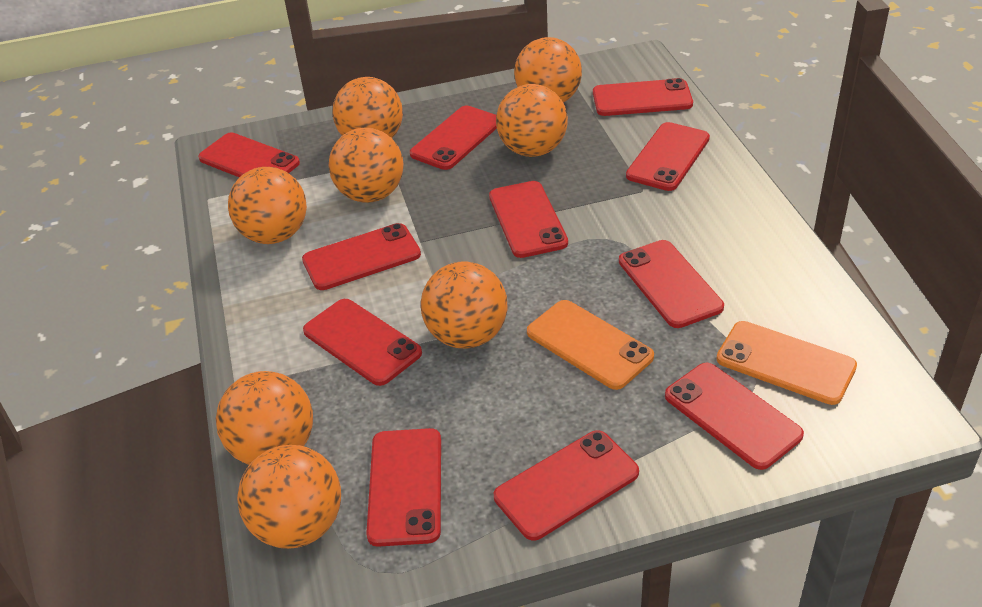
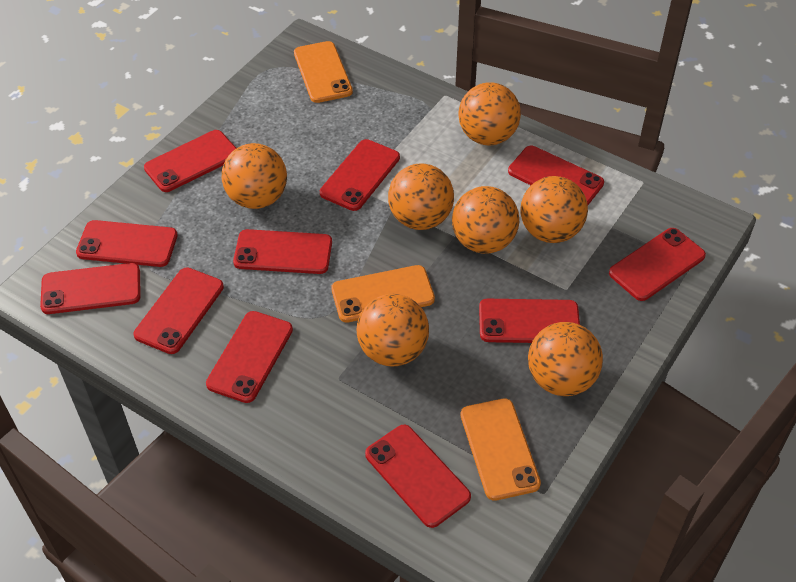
orange ball: [216,371,313,465] [228,167,307,244] [237,445,341,549] [329,128,404,203] [332,77,403,138] [421,262,508,348] [496,84,568,157] [514,37,582,103] = 8 -> [222,143,287,209] [356,294,429,367] [388,163,454,230] [452,186,519,254] [458,82,521,145] [521,176,588,243] [528,322,603,396] = 7
orange phone: [527,300,654,390] [716,321,857,405] = 2 -> [294,41,353,103] [331,265,435,322] [461,398,541,501] = 3

